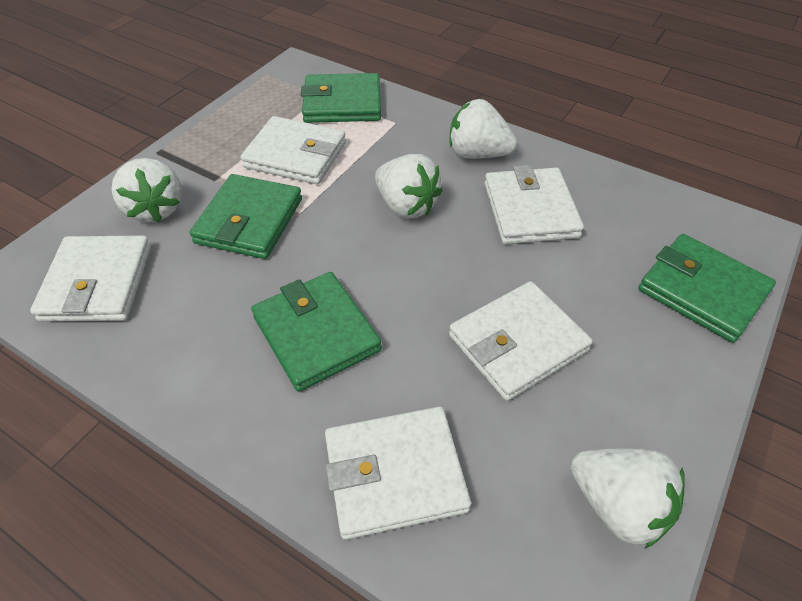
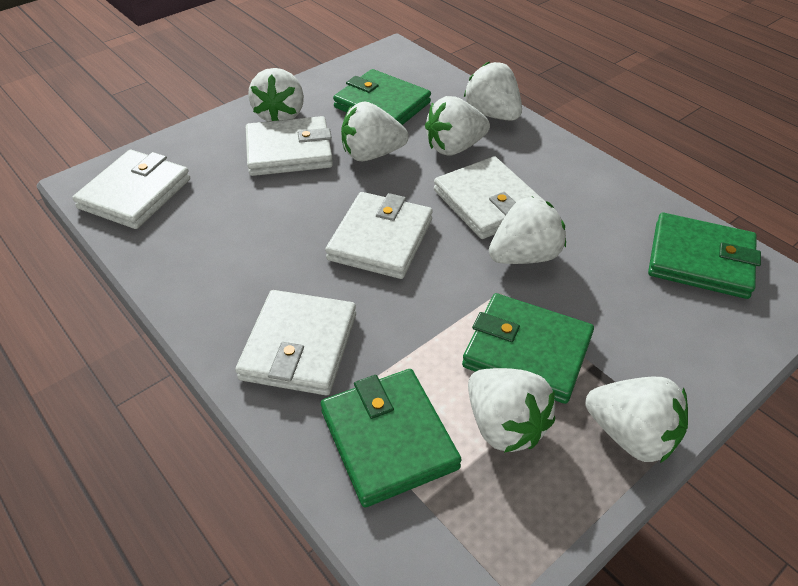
white strawberry: [111,158,182,222] [375,154,443,219] [449,99,517,159] [571,448,685,549] = 4 -> [248,68,304,122] [341,101,409,161] [425,96,490,156] [464,62,522,121] [468,368,555,453] [489,197,566,264] [585,377,688,463] = 7

